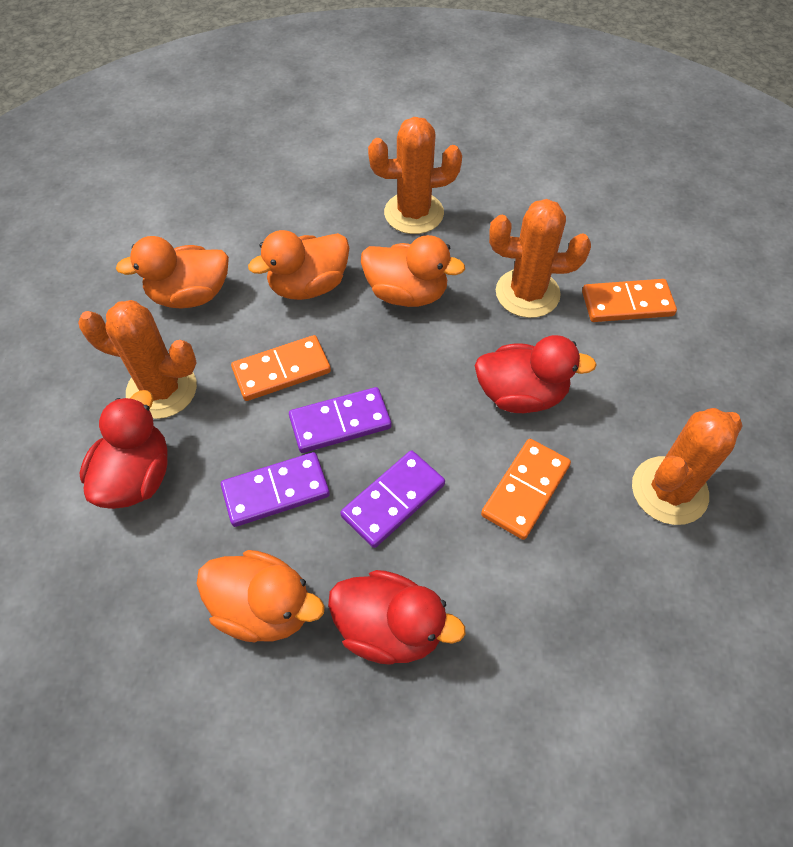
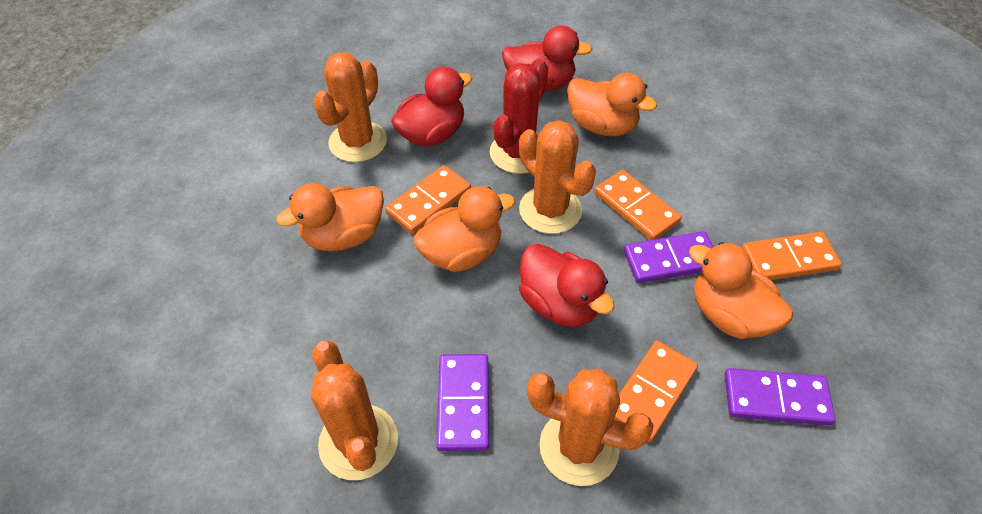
orange domino: [231,335,331,401] [481,439,571,540] [582,279,677,322] = 3 -> [385,165,471,234] [594,170,682,240] [614,341,698,442] [741,232,842,280] = 4
red cactus: none = 0 -> [490,59,548,174] = 1

